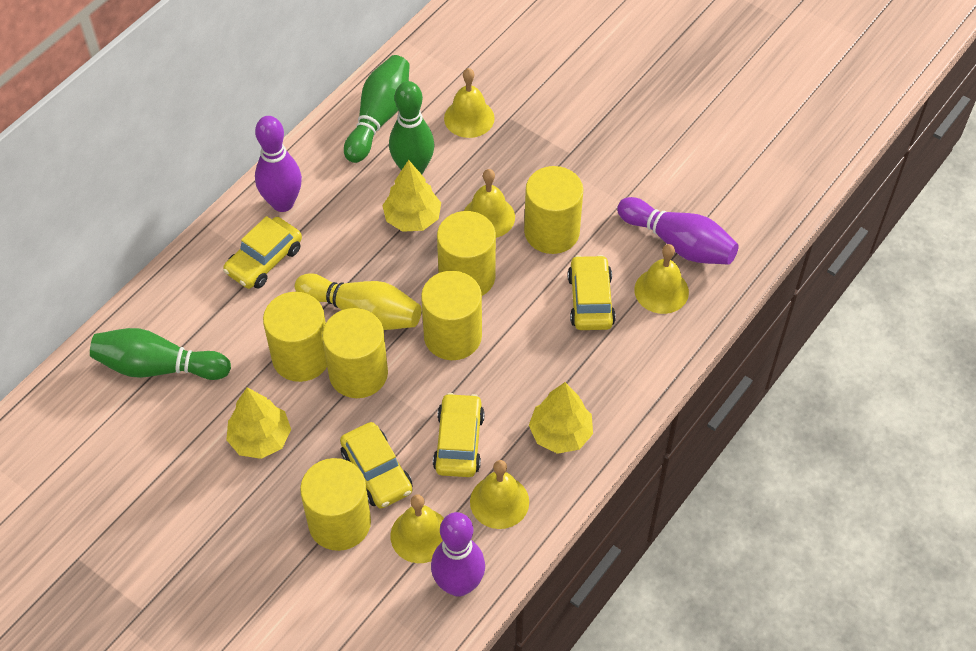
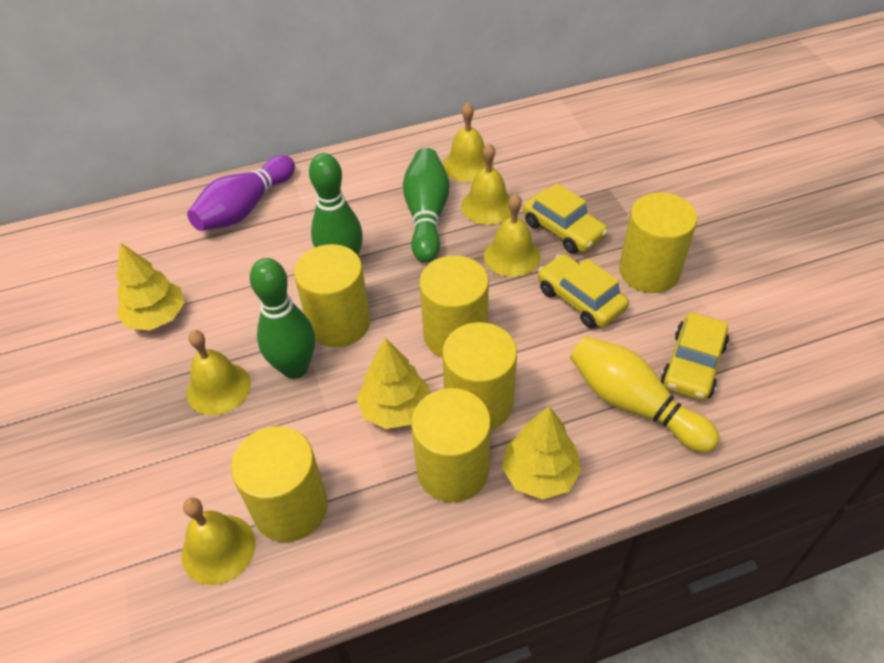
purple bowling pin: [255,116,302,212] [431,512,485,597] [617,197,739,265] = 3 -> [187,155,295,231] = 1
yellow car: [223,216,302,289] [340,422,413,509] [433,393,485,477] [568,255,616,330] = 4 -> [523,183,608,254] [538,254,629,328] [661,312,729,400] = 3

